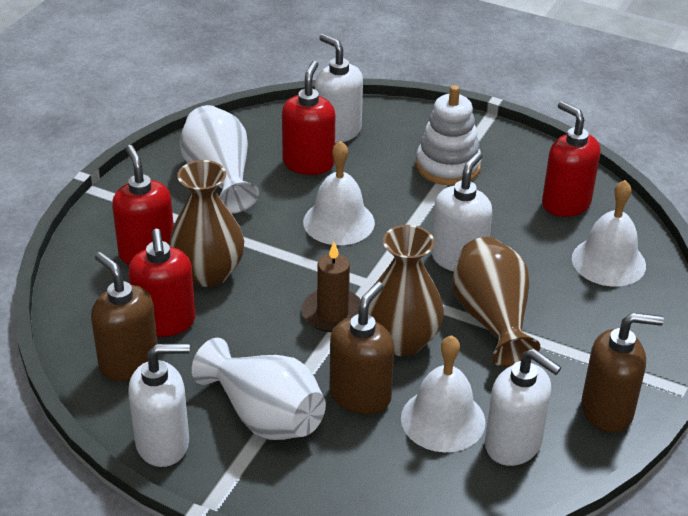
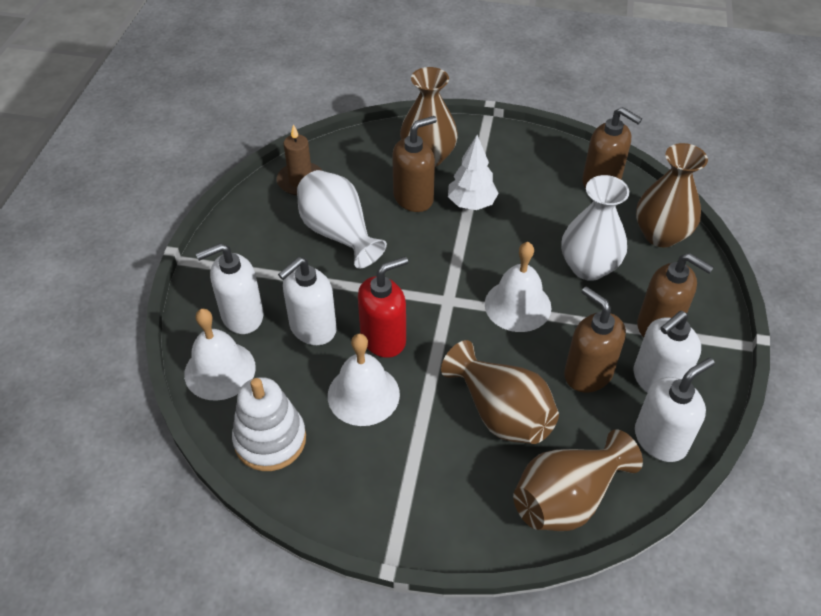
brown soap dispenser: [91,252,158,381] [330,282,394,414] [581,313,664,433] = 3 -> [392,116,437,212] [564,286,626,393] [582,107,642,189] [637,253,714,337] = 4
brown vase: [169,160,244,287] [368,225,444,356] [452,237,540,367] = 3 -> [400,67,458,167] [441,340,559,444] [513,429,643,531] [636,143,708,247] = 4
red soap dispenser: [112,145,174,265] [128,229,195,337] [282,61,335,175] [542,101,600,217] = 4 -> [358,256,408,358] = 1
white tree: none = 0 -> [448,135,499,210] = 1

